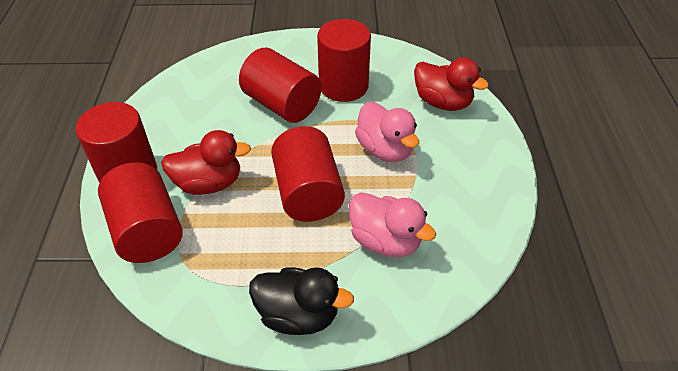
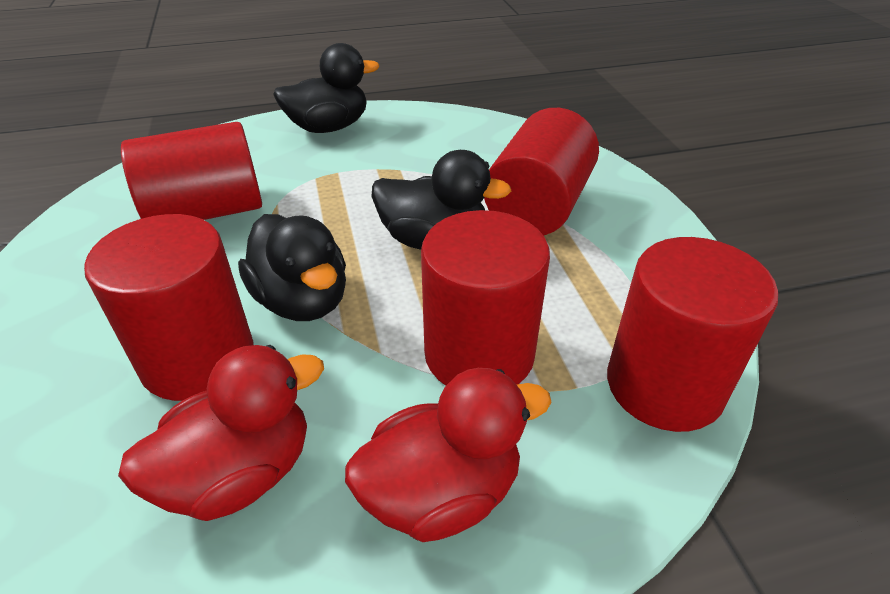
black duck: [249,267,354,335] = 1 -> [238,214,346,321] [273,43,379,133] [372,150,511,250] = 3
pink duck: [349,192,436,257] [355,102,419,162] = 2 -> none = 0

